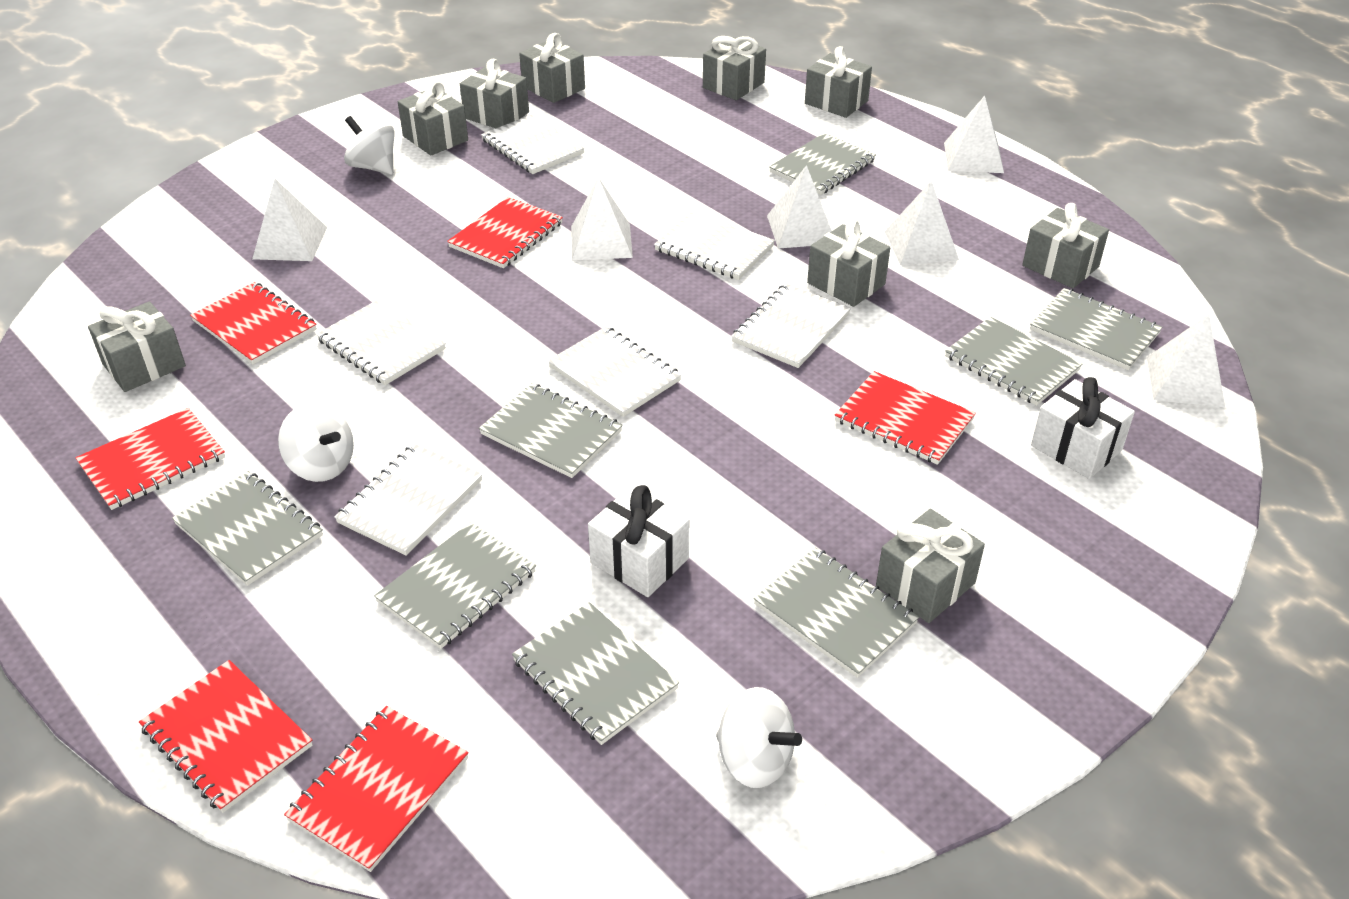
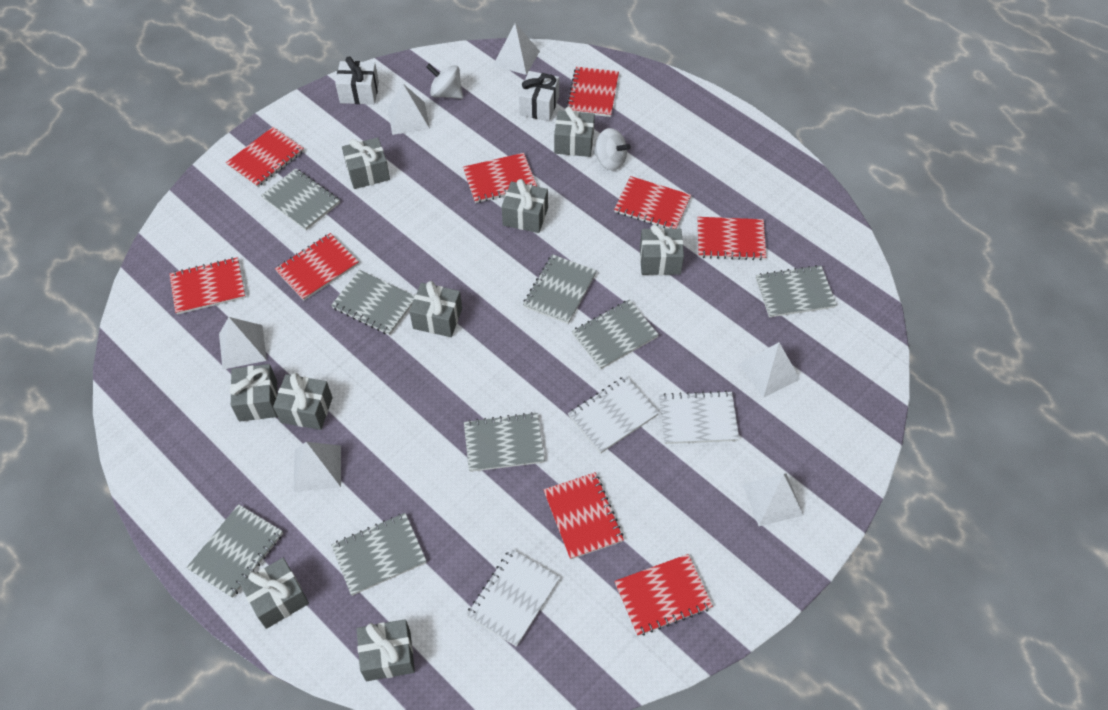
red notebook: [75,408,225,510] [139,660,313,813] [190,282,317,365] [284,706,469,872] [447,197,563,268] [834,371,976,465] = 6 -> [170,257,246,315] [226,127,304,187] [275,233,359,301] [463,153,537,203] [543,472,624,560] [566,67,619,117] [614,176,691,229] [614,554,713,636] [697,217,766,261] = 9
white notebook: [316,300,446,385] [334,444,483,556] [481,114,585,174] [548,326,682,417] [654,211,775,280] [731,283,851,368] = 6 -> [467,549,560,647] [568,376,659,453] [659,391,739,444] = 3
white spinning top: [278,403,354,482] [344,116,395,175] [716,687,802,788] = 3 -> [426,63,463,99] [593,128,631,171] = 2

